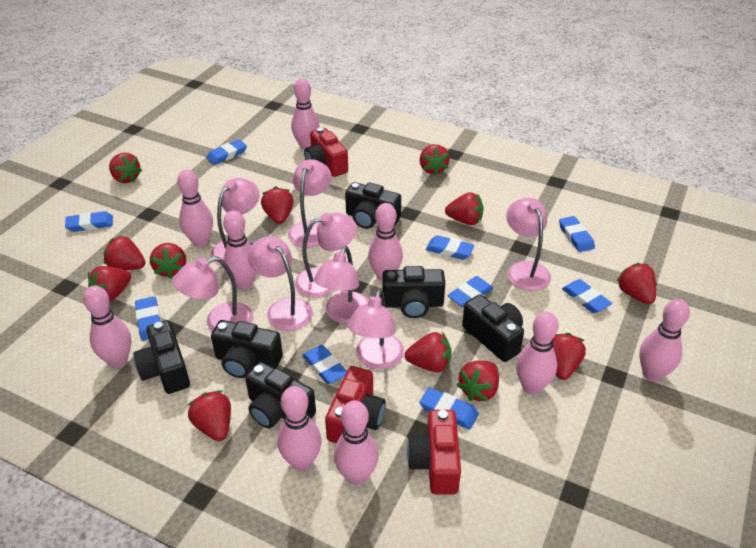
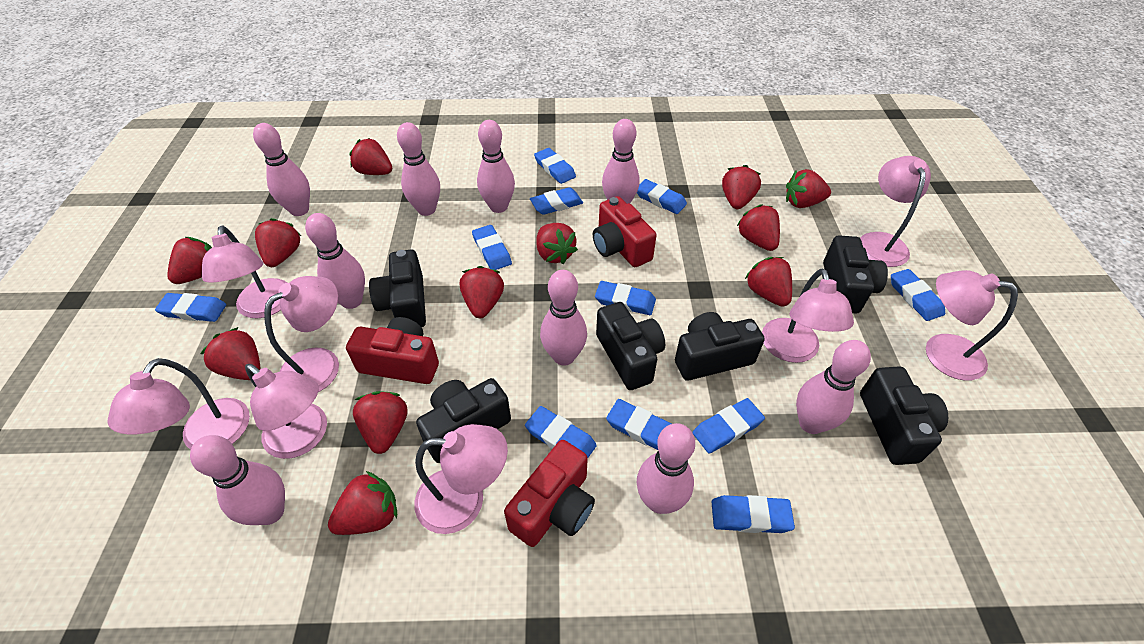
blue eraser: [65,211,113,232] [135,296,161,341] [206,139,247,165] [302,345,347,384] [419,387,479,430] [426,235,475,260] [447,276,493,308] [559,216,595,252] [562,279,612,313] = 9 -> [155,293,226,322] [472,225,512,270] [525,406,597,458] [530,187,583,215] [534,148,576,184] [595,281,656,315] [606,399,671,450] [637,179,687,214] [693,398,765,454] [711,495,795,533] [891,269,945,321] = 11

